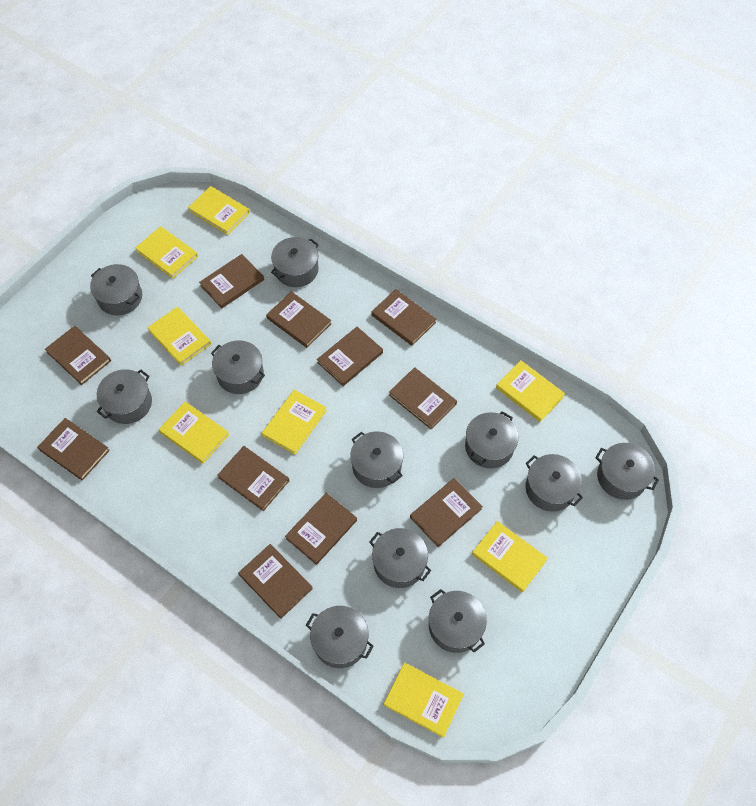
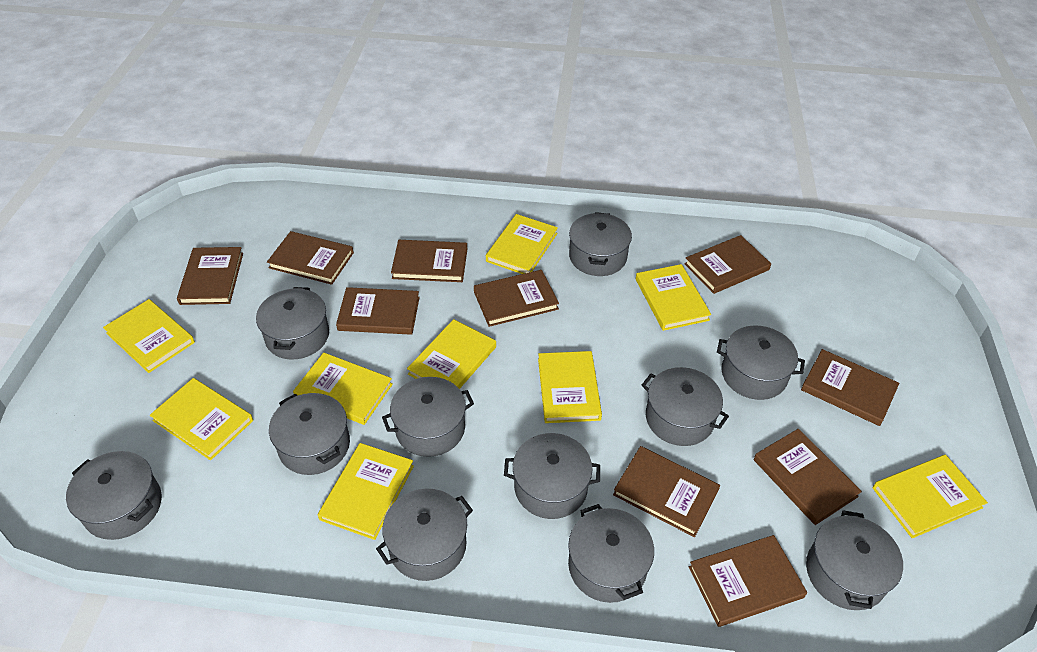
brown book: [37,418,110,481] [45,326,111,385] [199,254,264,308] [217,446,289,511] [238,544,313,619] [266,291,332,348] [285,493,357,565] [317,327,383,386] [371,289,436,346] [389,367,457,429] [410,478,483,547] = 11 -> [177,247,243,305] [267,231,354,285] [336,287,420,335] [391,240,467,282] [474,270,559,327] [613,446,720,537] [684,235,771,294] [689,535,807,627] [753,429,862,525] [801,349,899,426] = 10
yellow book: [135,226,198,279] [147,307,211,366] [158,402,229,464] [188,186,250,235] [262,390,327,455] [384,663,464,738] [472,521,548,592] [496,360,565,422] = 8 -> [103,299,195,373] [150,378,253,460] [293,352,393,425] [318,443,414,540] [407,319,496,389] [486,214,558,274] [538,351,602,423] [636,264,711,331] [873,455,988,538] = 9

